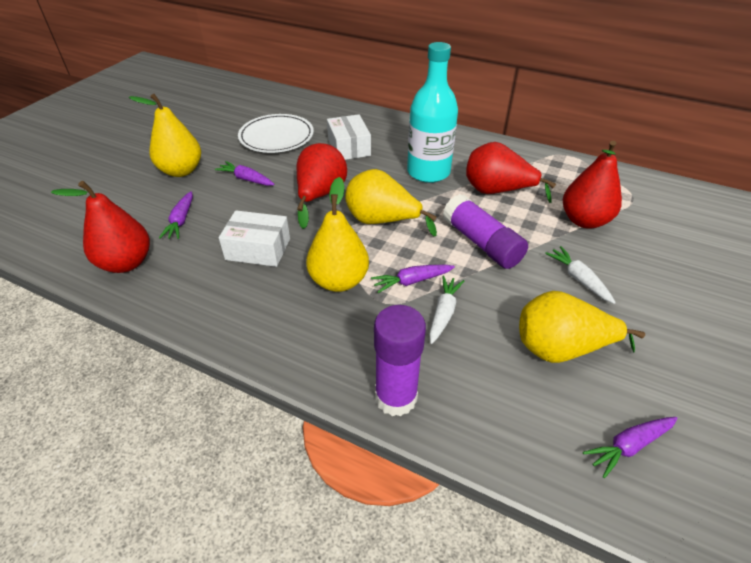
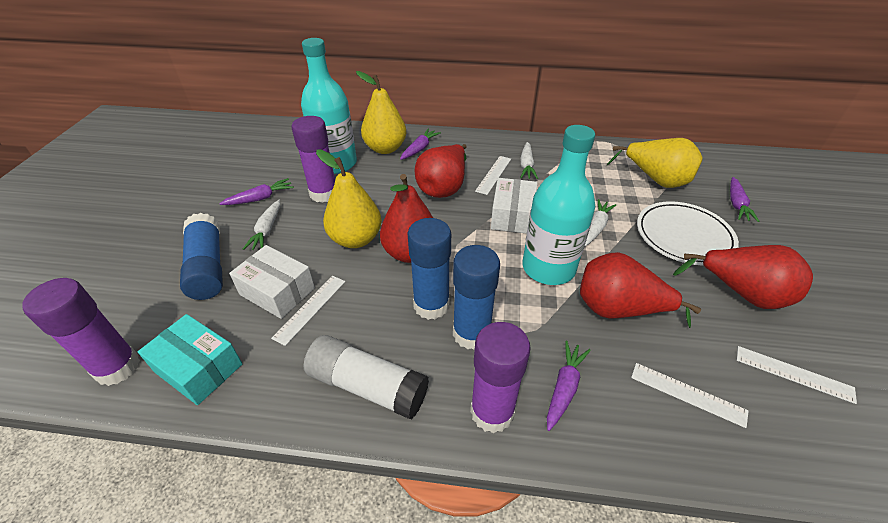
blue glue stick: none = 0 -> [180,213,223,300] [407,218,451,320] [453,245,500,350] = 3
purple glue stick: [374,305,426,416] [443,194,528,269] = 2 -> [22,278,140,386] [291,116,335,203] [470,322,531,433] = 3
turquoise bottle: [407,42,458,183] = 1 -> [301,38,357,174] [522,125,595,285] = 2
turquoise box: none = 0 -> [138,314,242,405] = 1
white carrot: [429,276,464,344] [545,246,616,304] = 2 -> [243,200,280,250] [520,142,538,179] [585,199,616,246] = 3
white glue stick: none = 0 -> [304,335,429,419] = 1
white ruler: none = 0 -> [271,276,345,346] [475,156,511,195] [631,363,749,428] [737,346,857,404] = 4
yellow pear: [129,94,201,177] [306,177,369,292] [345,169,437,236] [519,291,645,363] = 4 -> [316,150,382,248] [356,71,406,154] [607,138,703,188] = 3

